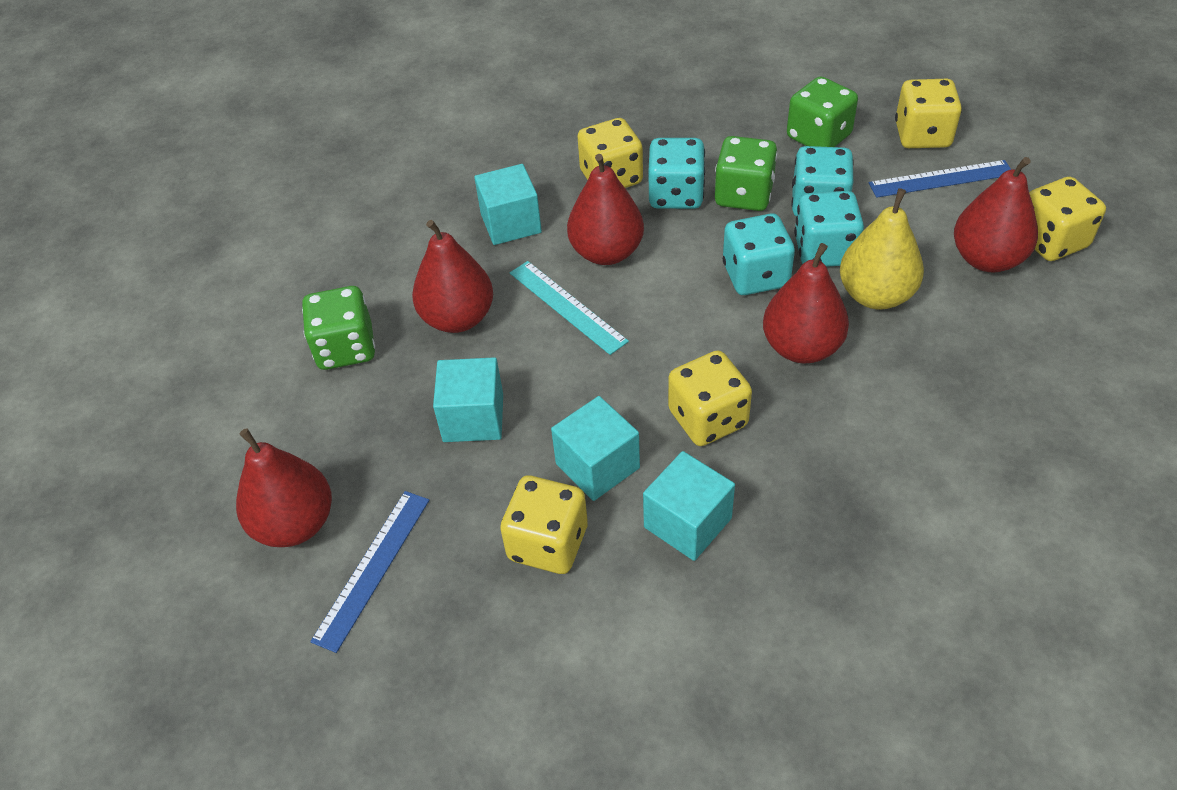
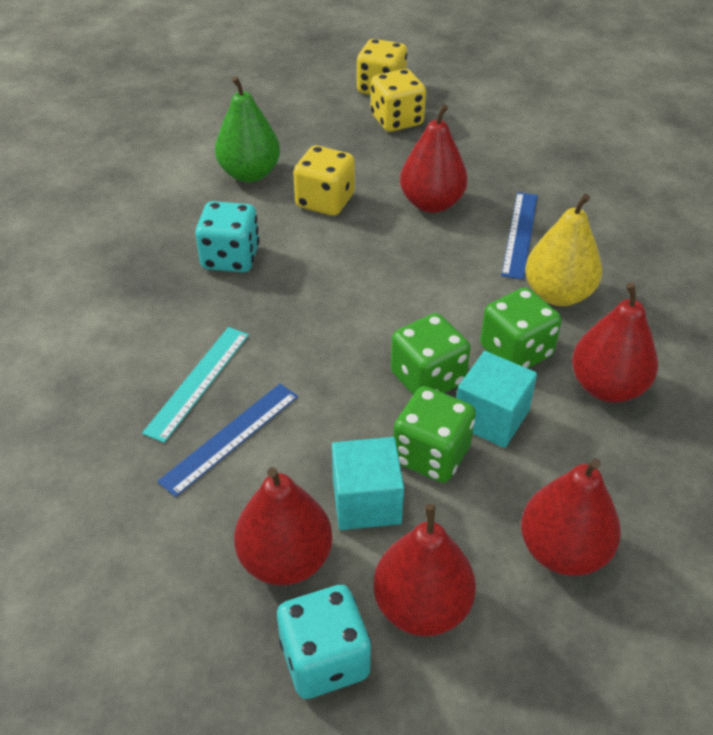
green pear: none = 0 -> [215,76,280,182] = 1
turquoise cube: [433,357,503,442] [474,164,542,245] [551,396,640,501] [643,451,735,561] = 4 -> [332,437,404,530] [457,351,537,448] = 2
turquoise dice: [648,138,705,209] [723,213,795,295] [791,146,854,217] [794,191,864,267] = 4 -> [195,201,260,272] [277,585,371,699] = 2
yellow dice: [500,476,588,574] [577,118,643,188] [668,350,752,446] [895,79,962,148] [1029,177,1106,261] = 5 -> [293,145,355,216] [357,39,407,95] [371,69,426,132] = 3

